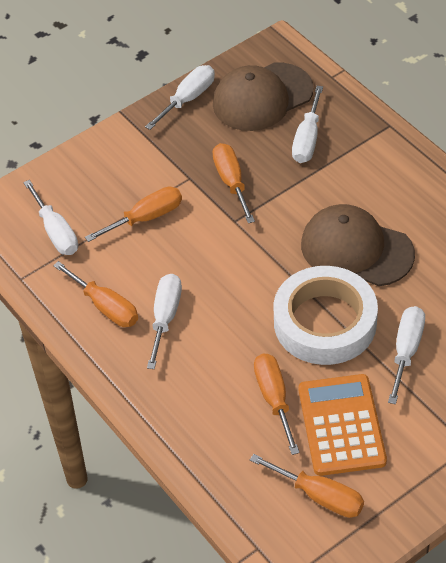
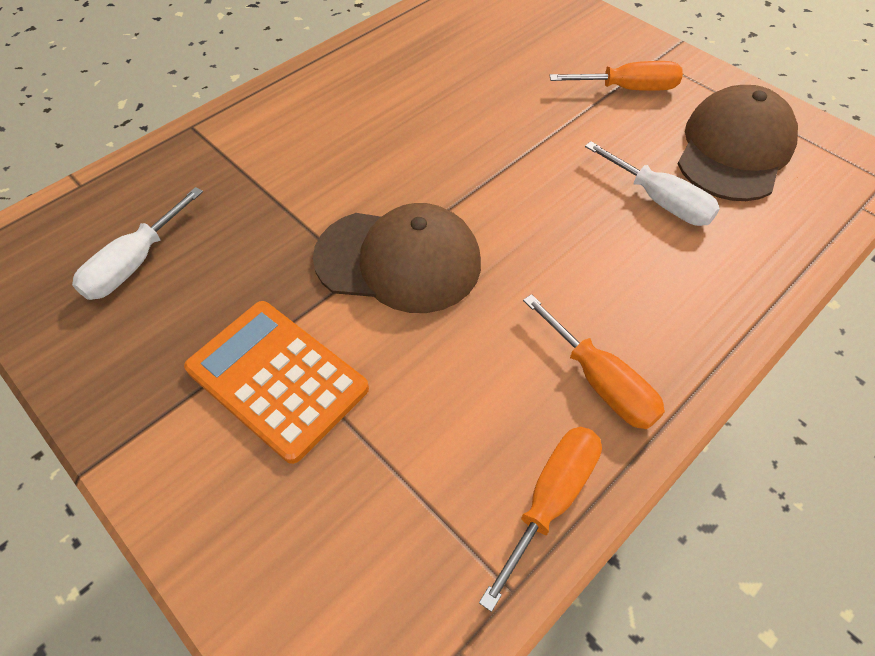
orange screwdriver: [53,261,138,327] [85,187,182,242] [212,143,255,223] [250,454,364,518] [254,353,300,455] = 5 -> [479,427,602,612] [523,294,665,429] [549,61,683,91] = 3
white screwdriver: [23,180,78,255] [145,65,215,130] [147,274,182,369] [292,86,323,163] [388,306,425,404] = 5 -> [72,187,203,300] [585,141,720,226] = 2
white tape: [273,266,378,365] = 1 -> none = 0

